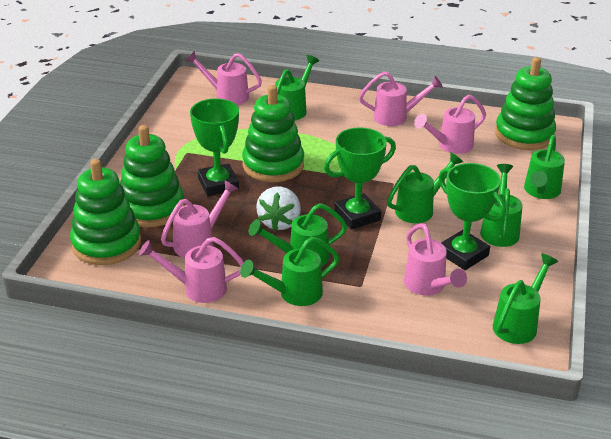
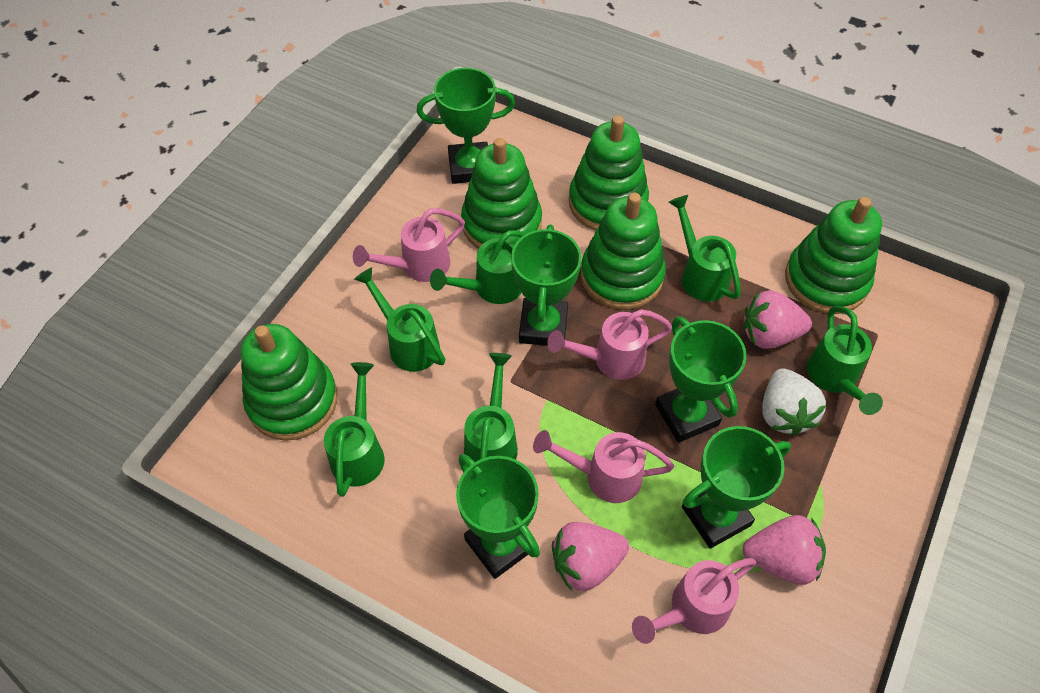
green stacking toy: [70,159,141,265] [120,125,184,227] [242,85,304,182] [495,57,556,150] = 4 -> [241,324,338,441] [461,138,542,249] [569,115,649,231] [581,193,666,310] [785,197,882,314] = 5
green trophy: [190,99,239,196] [324,127,396,230] [439,163,506,270] = 3 -> [417,68,515,184] [456,454,540,579] [511,224,582,346] [655,316,746,443] [682,426,791,548] = 5
green watering can: [240,237,339,306] [249,203,347,267] [275,55,319,120] [387,152,463,223] [480,164,523,247] [493,253,558,344] [524,135,565,199] = 7 -> [324,362,385,497] [354,267,445,372] [430,230,527,304] [464,353,518,462] [669,195,741,302] [807,306,883,415] = 6
pink strawberry: none = 0 -> [552,522,629,591] [742,515,826,585] [743,290,812,349] = 3
pink watering can: [138,237,244,303] [161,180,238,258] [185,51,262,105] [359,71,443,126] [404,223,467,296] [414,95,486,154] = 6 -> [353,208,465,282] [533,430,674,503] [547,309,672,380] [632,558,756,644] = 4

